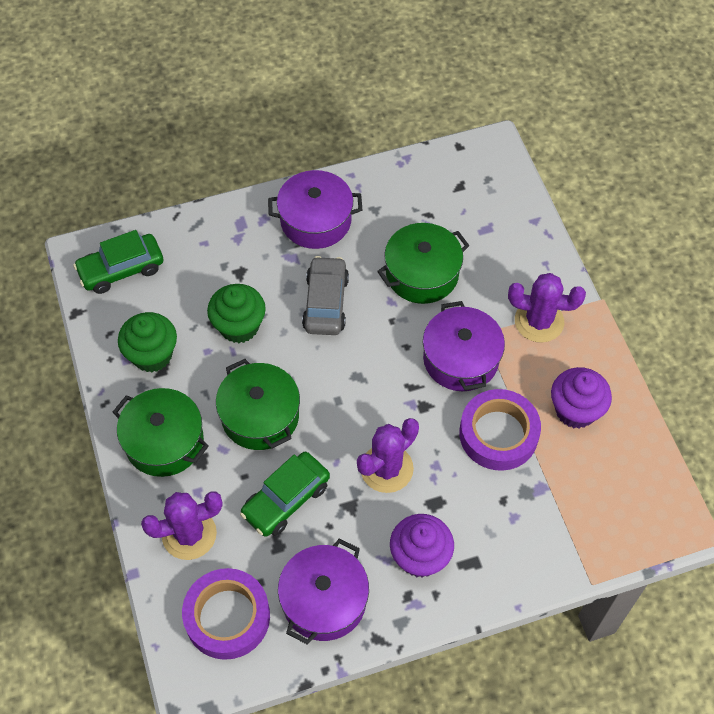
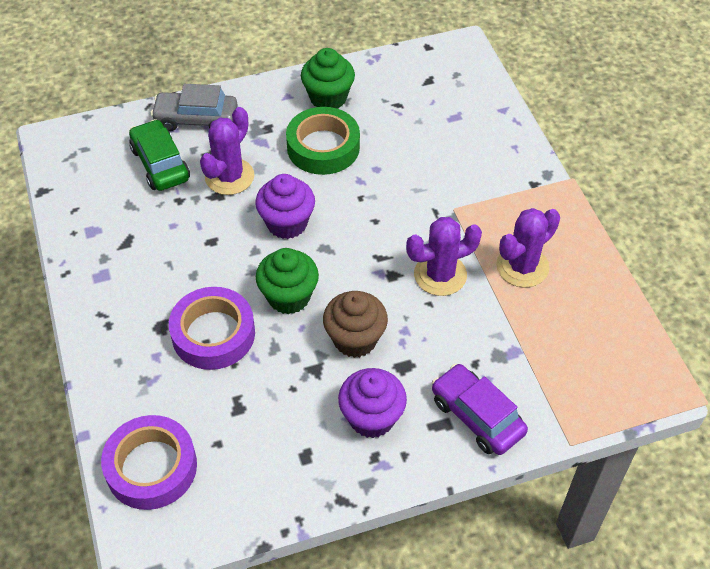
brown cupcake: none = 0 -> [323,291,388,358] = 1
green car: [73,230,163,294] [240,452,330,537] = 2 -> [129,119,190,191] = 1
green pot: [113,388,209,477] [216,359,300,450] [377,223,470,304] = 3 -> none = 0
green tape: none = 0 -> [286,107,360,175] = 1
purple car: none = 0 -> [432,363,528,455] = 1
purple pot: [268,170,362,249] [278,538,369,644] [423,301,505,391] = 3 -> none = 0

